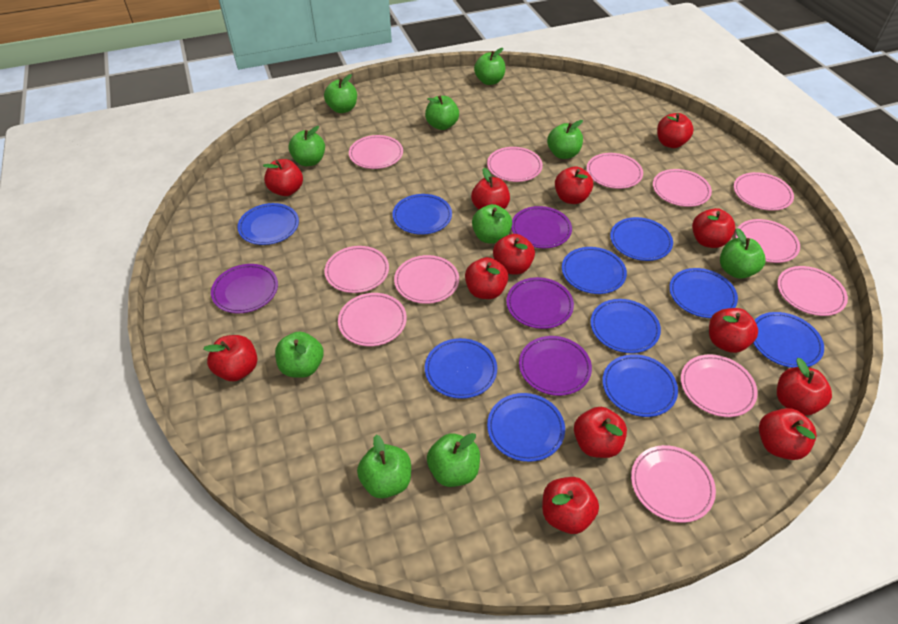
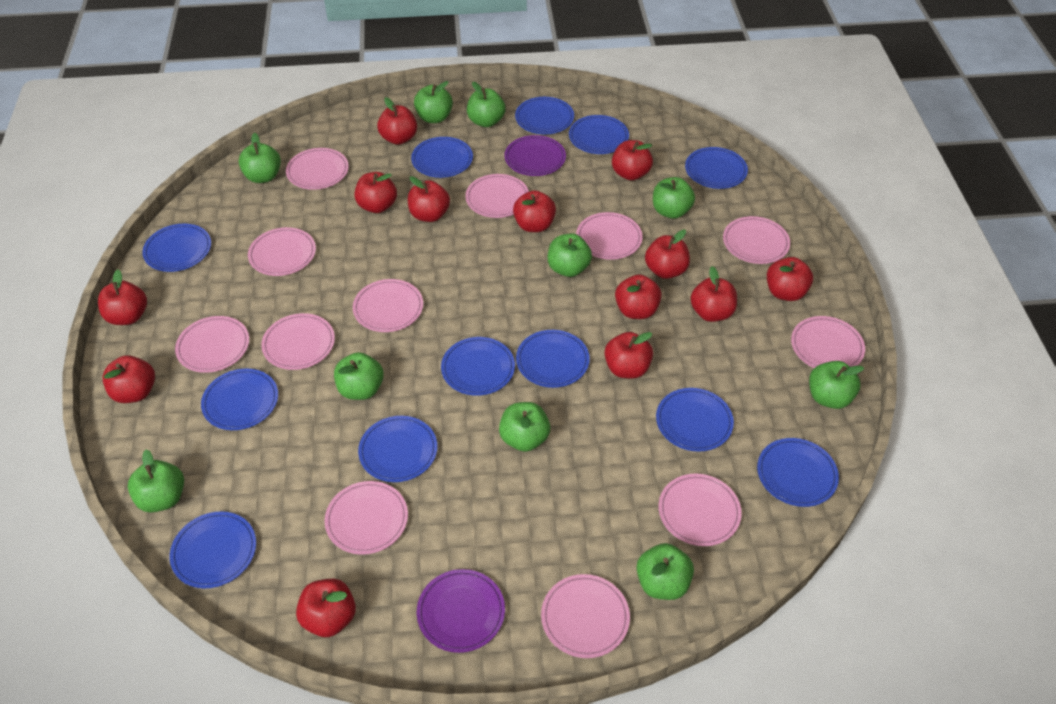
blue plate: [237,203,299,245] [392,194,452,235] [425,338,497,399] [487,393,565,462] [562,247,627,294] [590,299,661,353] [603,354,678,417] [610,217,673,261] [669,268,738,318] [753,312,824,368] = 10 -> [142,224,211,272] [170,511,256,588] [201,369,278,430] [358,416,437,482] [411,137,473,178] [441,337,515,396] [515,97,574,134] [516,330,590,388] [569,115,629,154] [656,388,734,452] [685,147,748,189] [757,438,839,507] = 12
purple plate: [211,264,278,313] [506,277,574,329] [511,206,572,248] [519,336,592,396] = 4 -> [417,569,505,653] [504,135,566,176] = 2

